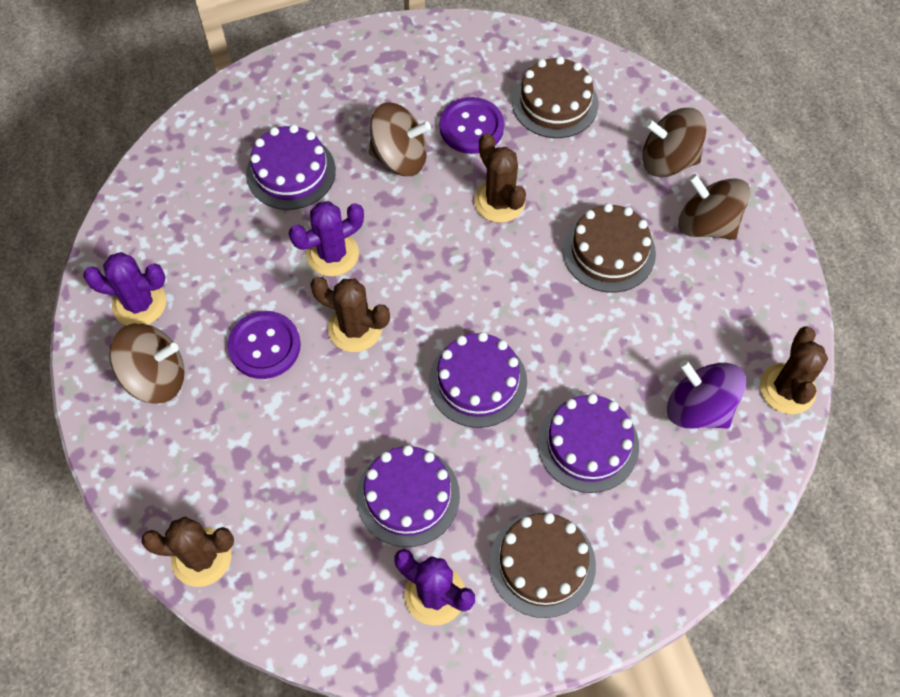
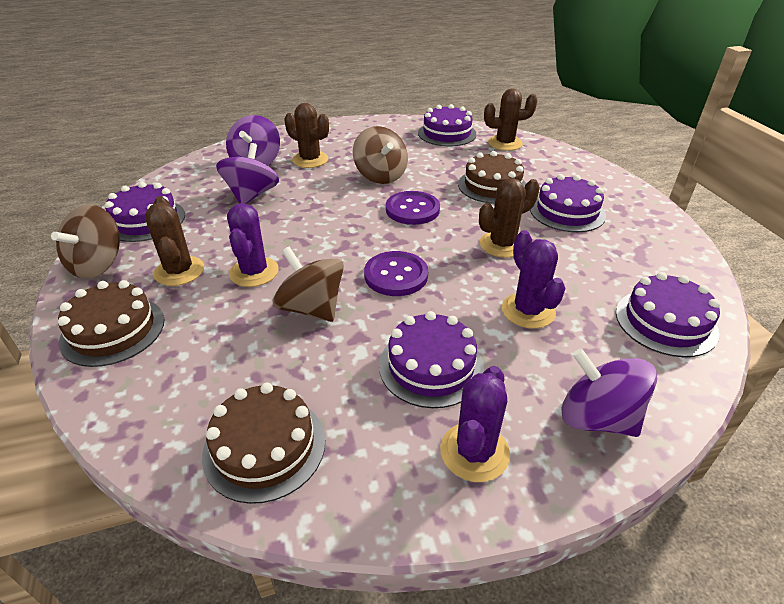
brown spinning top: [109,323,185,404] [369,102,431,176] [642,108,707,177] [678,174,750,240] = 4 -> [51,205,120,279] [273,246,344,322] [353,126,408,184] = 3
purple cake: [246,124,336,210] [356,445,460,547] [429,332,527,428] [538,394,639,493] = 4 -> [105,182,185,242] [379,311,484,408] [418,104,477,146] [530,174,606,232] [616,272,720,357] = 5
purple spinning top: [667,360,746,429] = 1 -> [216,143,279,204] [226,115,280,166] [561,348,657,437] = 3

